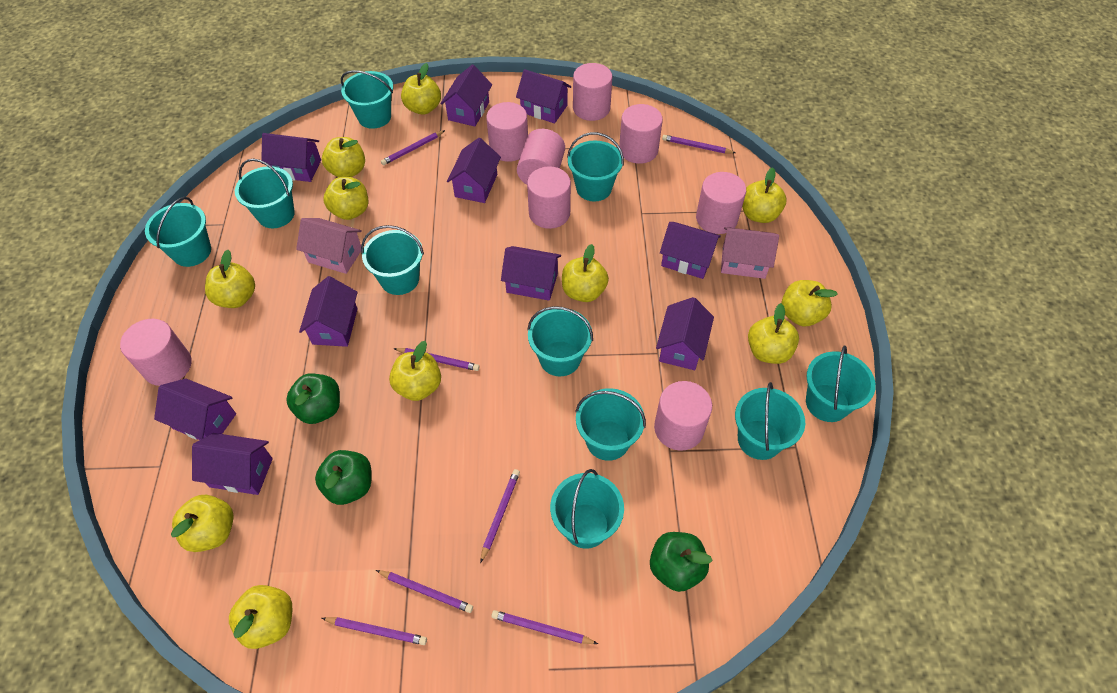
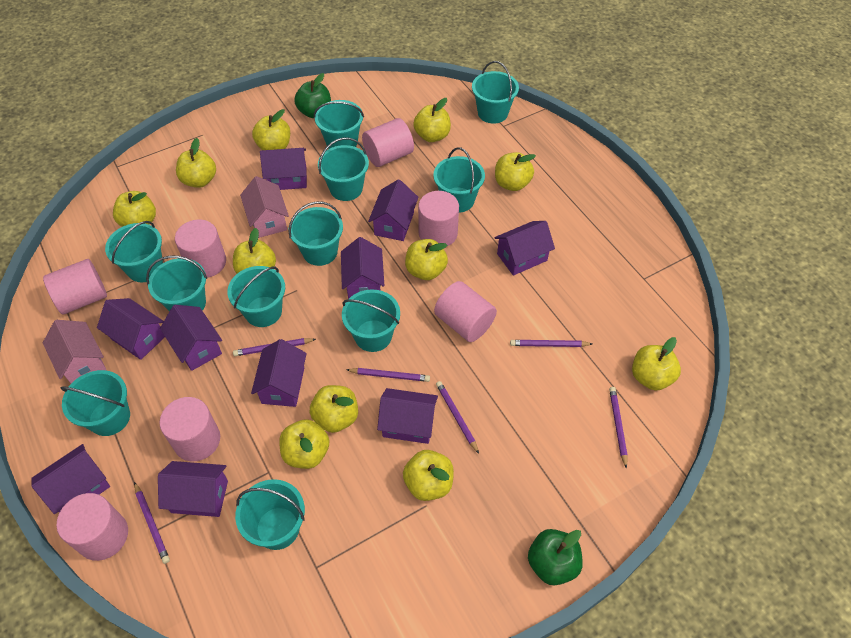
green apple: [286,374,340,424] [315,450,371,505] [650,532,713,592] = 3 -> [294,73,331,118] [528,529,583,585] = 2
pink cylinder: [120,319,192,386] [486,102,528,162] [517,129,565,185] [527,166,571,229] [573,63,613,121] [619,104,663,164] [654,381,712,451] [696,172,746,234] = 8 -> [43,259,107,314] [57,493,128,561] [159,397,220,461] [175,219,226,278] [362,118,414,167] [418,191,459,246] [434,281,497,342] = 7
purple pencil: [322,617,427,645] [376,570,473,613] [381,130,445,165] [393,348,479,371] [480,469,520,563] [491,610,598,644] [662,135,736,154] = 7 -> [134,482,170,564] [233,338,316,356] [346,368,430,382] [436,381,479,454] [510,340,592,347] [609,387,628,469] = 6
turquoise bucket: [145,197,211,267] [235,159,295,228] [341,70,393,129] [361,225,424,295] [527,306,593,376] [550,469,624,549] [567,132,624,201] [575,388,646,461] [735,382,805,460] [806,346,876,422] = 10 -> [60,370,130,436] [105,221,163,282] [146,256,207,312] [227,266,285,327] [235,479,305,550] [289,201,343,266] [314,100,364,149] [318,137,369,201] [342,289,400,352] [433,147,485,213] [472,61,519,124] = 11

